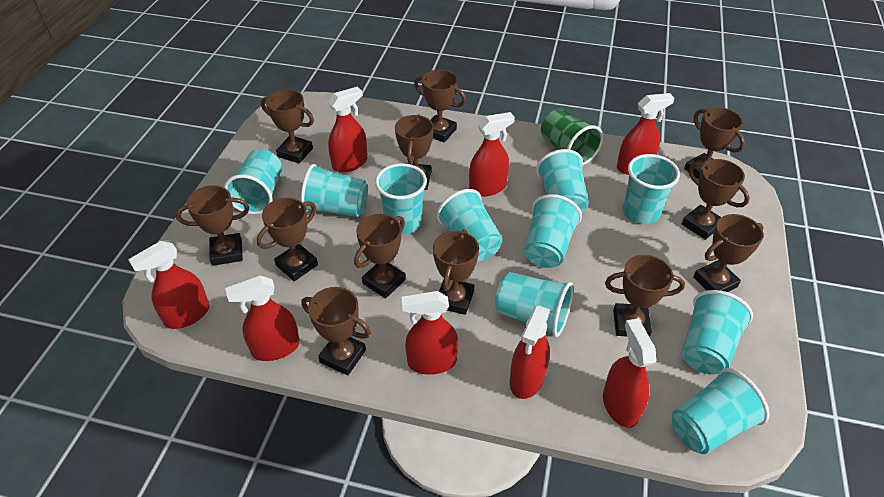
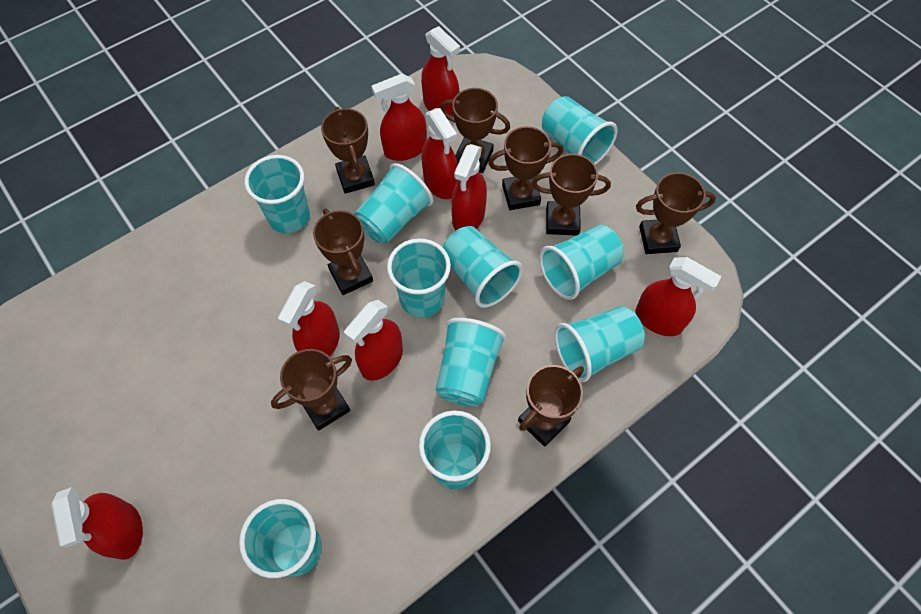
brown trophy: [176,185,249,266] [257,198,318,281] [261,89,314,164] [301,287,371,375] [354,214,406,298] [395,114,434,190] [414,70,466,143] [433,229,479,315] [605,255,685,337] [682,159,750,240] [684,107,745,180] [693,214,764,292] = 12 -> [271,349,352,431] [313,209,373,295] [321,107,375,194] [440,88,510,173] [488,126,563,210] [518,365,584,447] [532,154,611,236] [636,172,716,254] = 8
green cup: [541,108,603,165] = 1 -> none = 0

